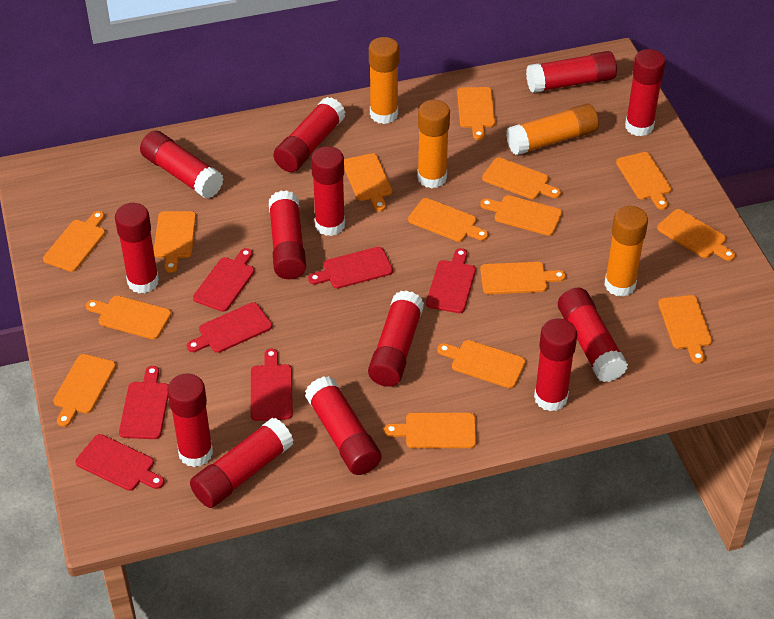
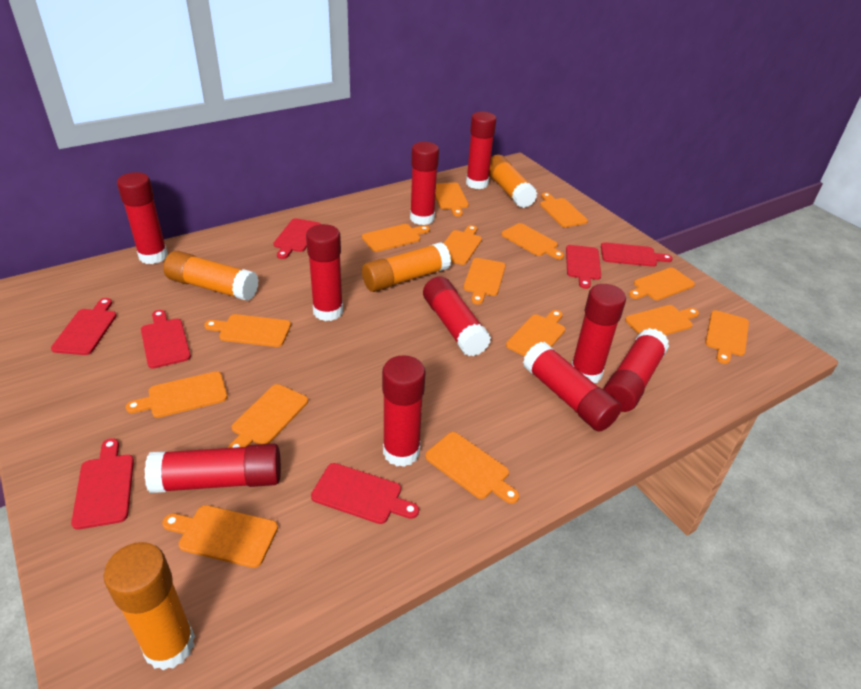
red glue stick: [115,203,159,293] [140,131,224,199] [167,374,213,467] [190,418,293,508] [269,190,306,279] [273,97,345,172] [305,376,382,475] [311,146,345,236] [368,290,424,387] [526,51,617,93] [534,318,577,411] [558,288,628,382] [625,49,666,137] = 13 -> [117,172,168,264] [144,443,281,493] [306,224,343,321] [382,355,426,467] [410,142,439,225] [423,277,491,356] [466,112,496,189] [523,342,622,431] [571,284,626,383] [603,328,669,412] = 10

